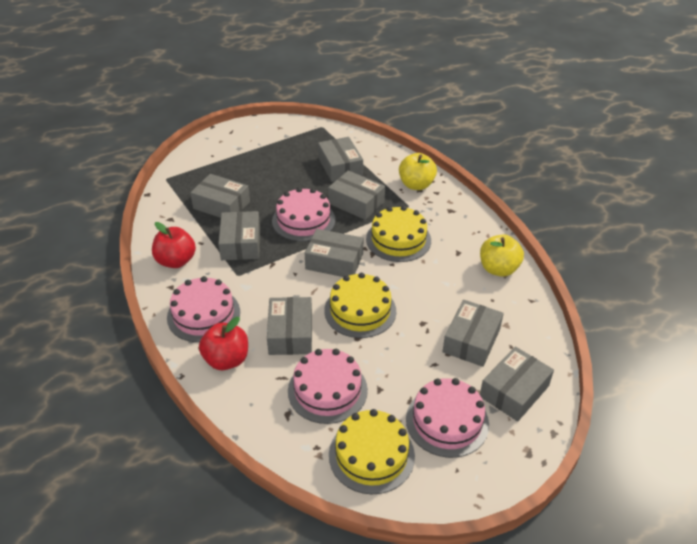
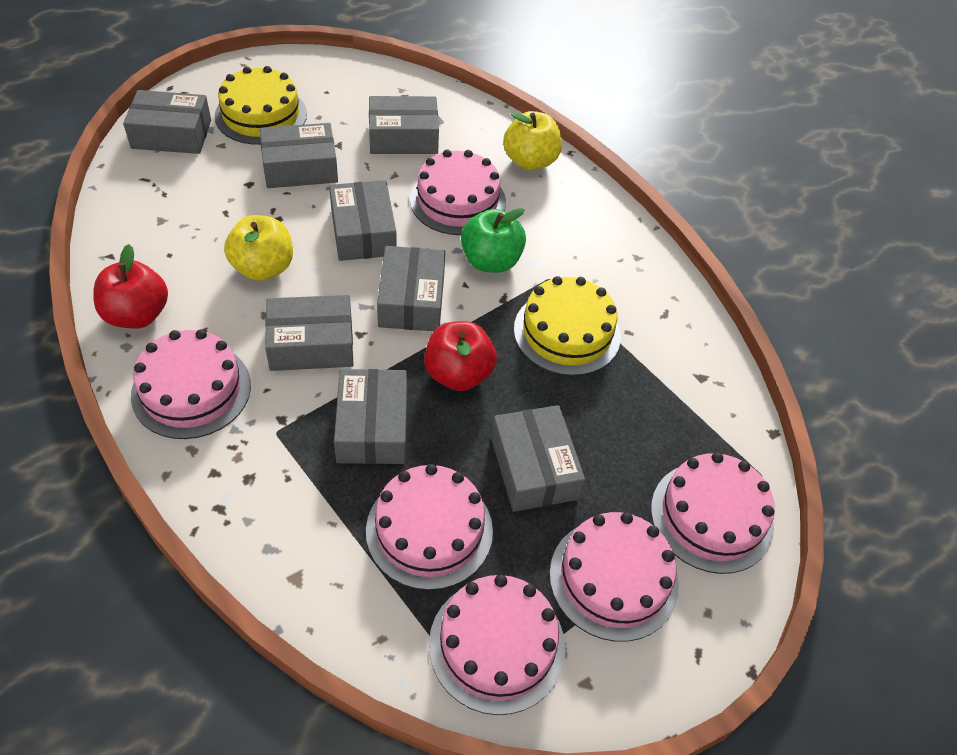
green apple: none = 0 -> [461,208,526,273] = 1
pink cake: [167,276,240,342] [272,187,335,241] [288,349,368,424] [406,378,489,458] = 4 -> [131,329,251,439] [366,464,493,590] [410,150,506,235] [429,574,565,715] [550,512,679,642] [651,452,775,574] = 6
yellow cake: [324,273,396,338] [329,409,415,494] [366,206,431,262] = 3 -> [214,66,307,145] [514,276,621,376] = 2

